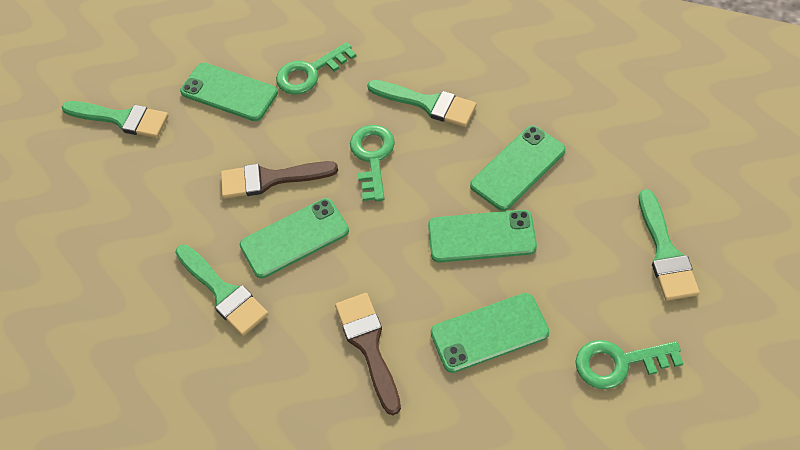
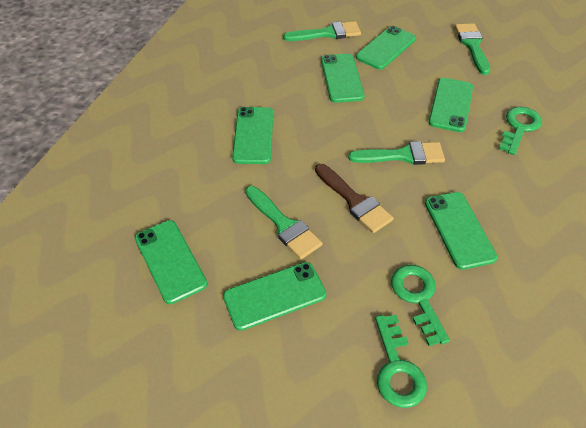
brown brush: [221,161,338,199] [335,293,401,415] = 2 -> [315,164,394,233] = 1
green phone: [180,63,278,121] [240,198,349,278] [428,210,537,263] [431,293,550,373] [470,125,566,211] = 5 -> [135,220,208,304] [223,262,326,331] [232,107,273,164] [321,54,365,103] [356,26,416,70] [425,192,498,270] [429,78,473,132] = 7

